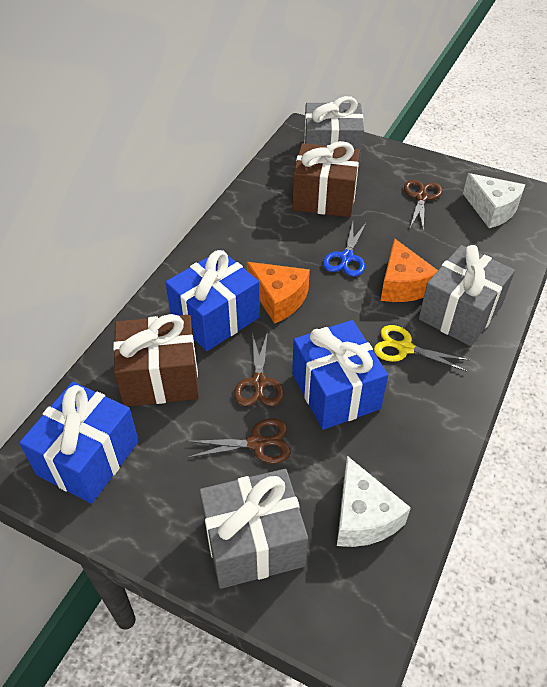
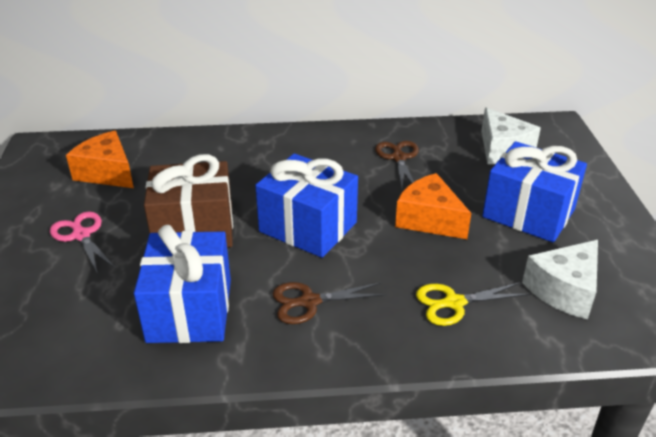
blue scissors: [323,222,366,277] = 1 -> none = 0
brown gift: [113,314,199,406] [292,141,360,217] = 2 -> [144,154,233,247] = 1
brown scissors: [186,418,291,464] [234,331,284,406] [404,180,442,232] = 3 -> [273,282,387,324] [375,141,419,189] = 2
grey gift: [199,469,308,589] [304,96,364,167] [419,245,515,346] = 3 -> none = 0
pink scissors: none = 0 -> [50,212,116,275] = 1

